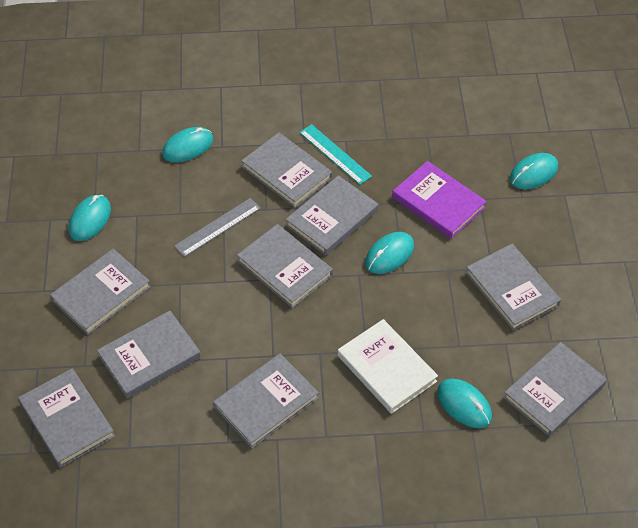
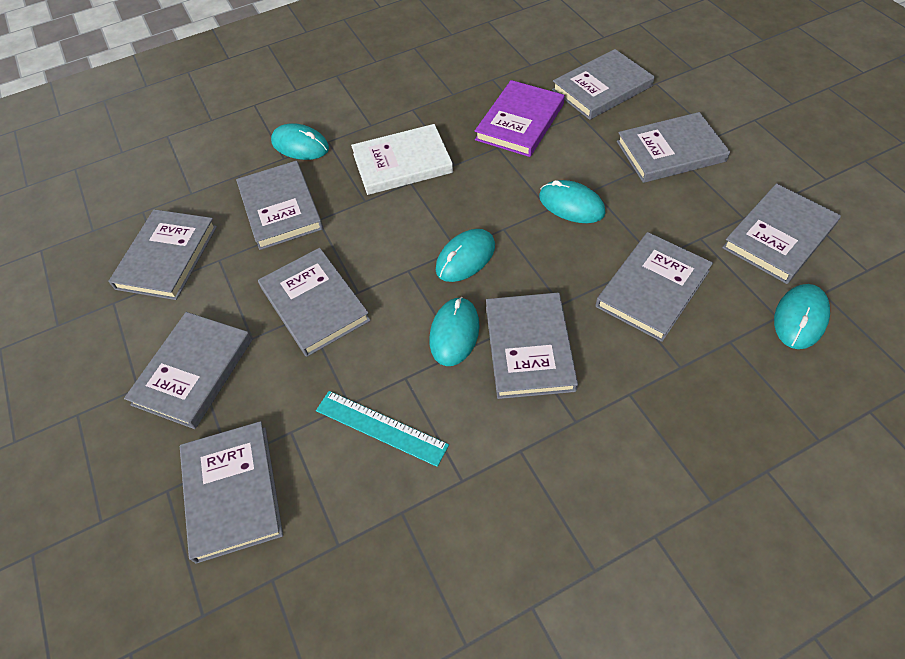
grey book: [18,368,115,468] [50,249,151,335] [97,311,201,398] [213,354,319,448] [237,224,333,308] [241,132,332,208] [286,175,378,256] [466,244,561,331] [503,342,607,437] = 9 -> [108,209,217,300] [124,312,252,429] [180,421,283,564] [236,161,323,250] [258,248,371,357] [486,292,578,399] [552,49,655,120] [596,232,713,342] [617,112,730,183] [722,183,841,284] = 10
grey ruler: [174,198,261,257] = 1 -> none = 0

